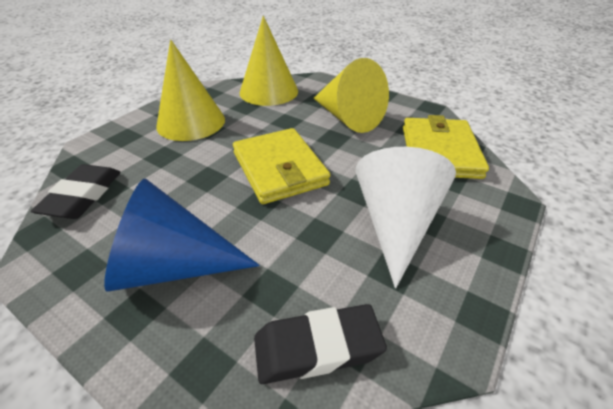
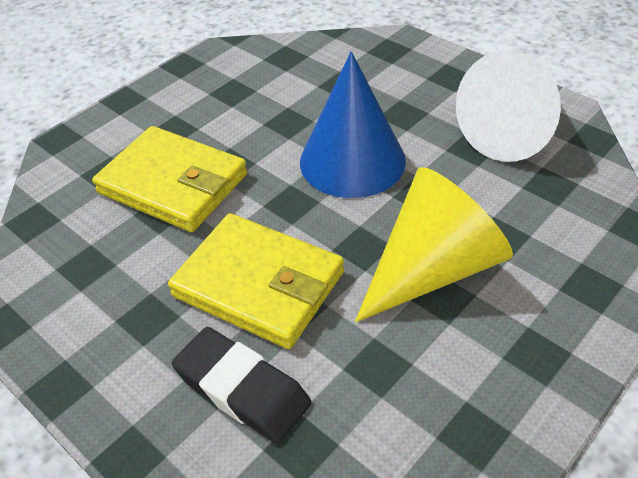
black eraser: [31,164,121,219] [254,304,387,384] = 2 -> [172,327,311,444] = 1
yellow cone: [156,40,225,141] [240,16,298,106] [313,58,389,133] = 3 -> [355,167,513,322] = 1

